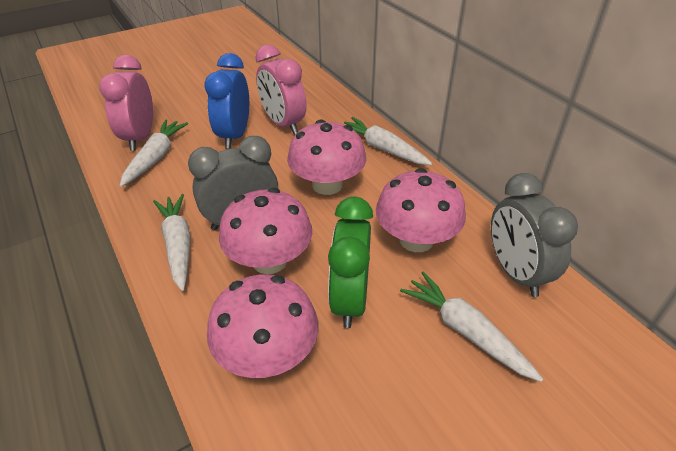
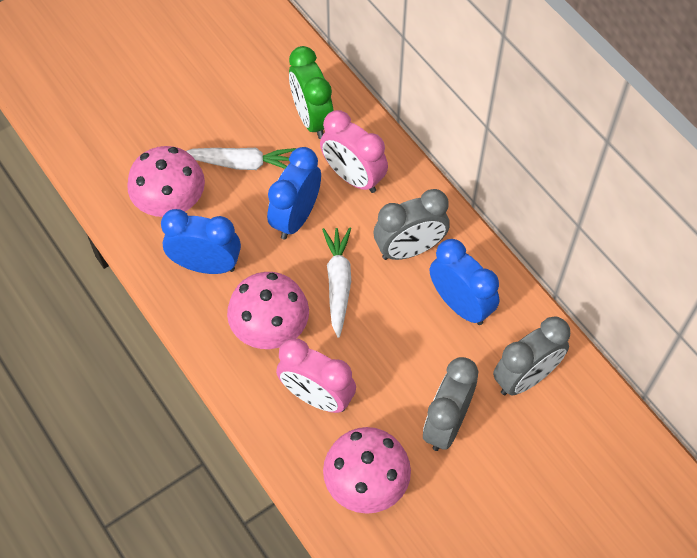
blue clock: [204,53,249,149] = 1 -> [161,209,241,274] [267,147,321,239] [430,239,499,325] = 3
grey clock: [188,136,278,231] [491,173,578,297] = 2 -> [374,189,450,260] [423,357,478,451] [493,316,570,395] = 3
pink mushroom: [207,274,318,378] [219,188,312,274] [287,120,366,195] [376,168,466,252] = 4 -> [127,146,205,217] [227,272,309,349] [323,427,411,514] = 3
white carrot: [120,119,188,187] [153,194,190,291] [344,117,432,165] [400,272,543,382] = 4 -> [186,148,296,170] [322,228,351,338] = 2

